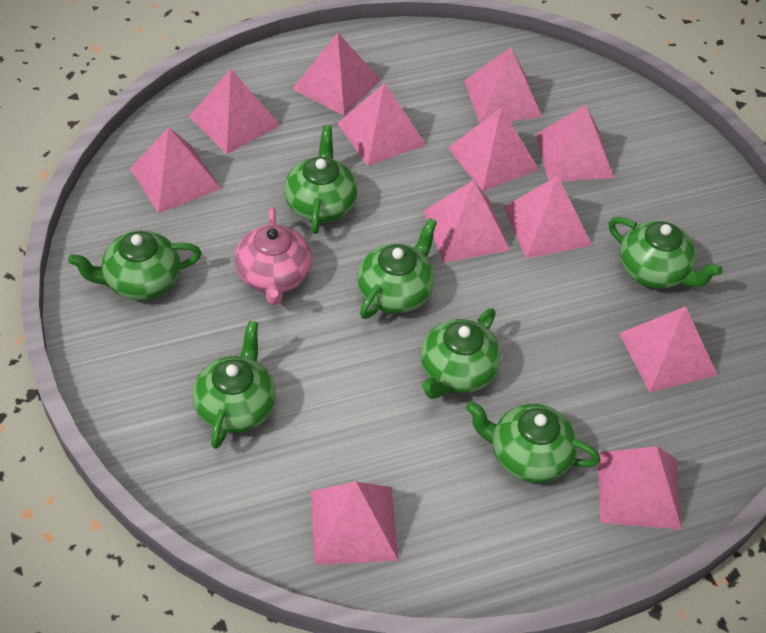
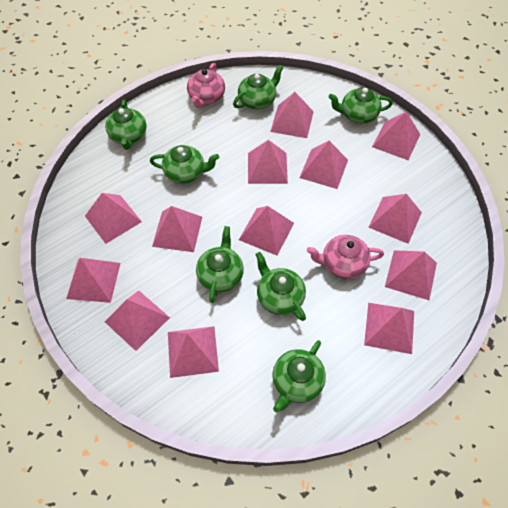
pink pyramid: [130,127,221,214] [189,69,281,154] [292,32,381,116] [311,482,398,565] [338,82,426,166] [424,180,510,262] [448,107,539,191] [464,47,542,123] [503,176,592,258] [535,105,614,181] [598,446,682,529] [619,306,717,392] = 12 -> [66,258,120,303] [85,193,142,244] [105,290,170,351] [152,206,202,252] [168,326,219,378] [239,206,294,256] [248,140,288,184] [270,92,314,138] [300,141,348,189] [364,303,414,354] [368,194,422,244] [372,111,420,160] [385,250,437,300] = 13
pink teapot: [235,207,312,305] = 1 -> [187,63,225,108] [307,235,384,279] = 2

